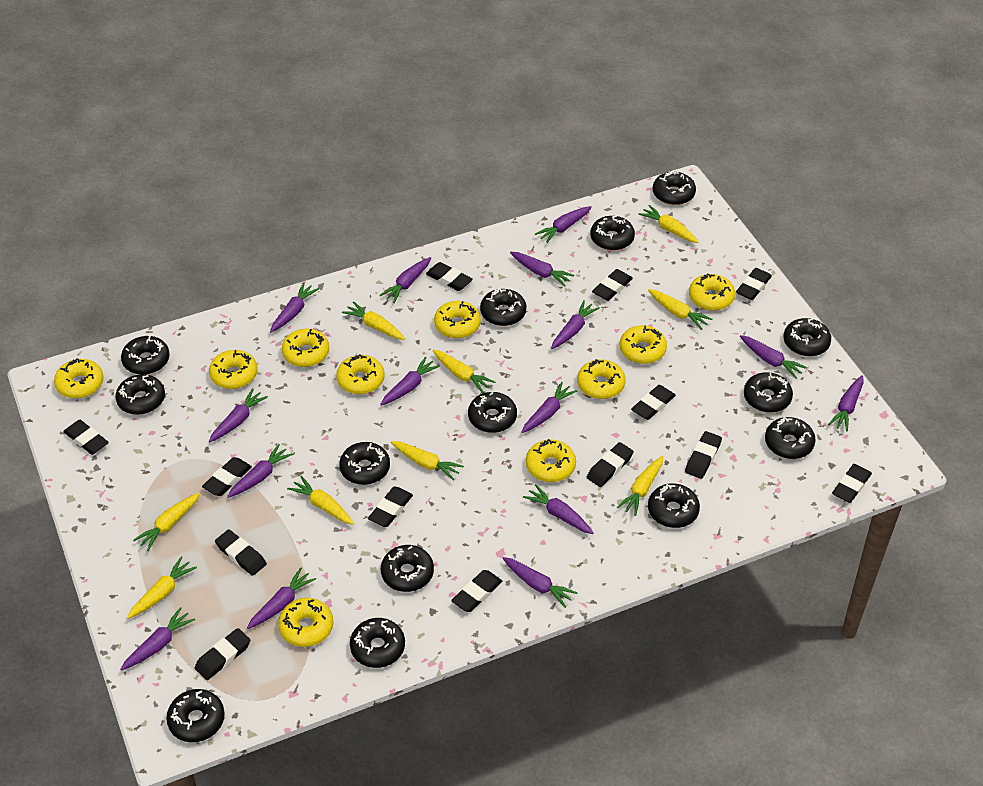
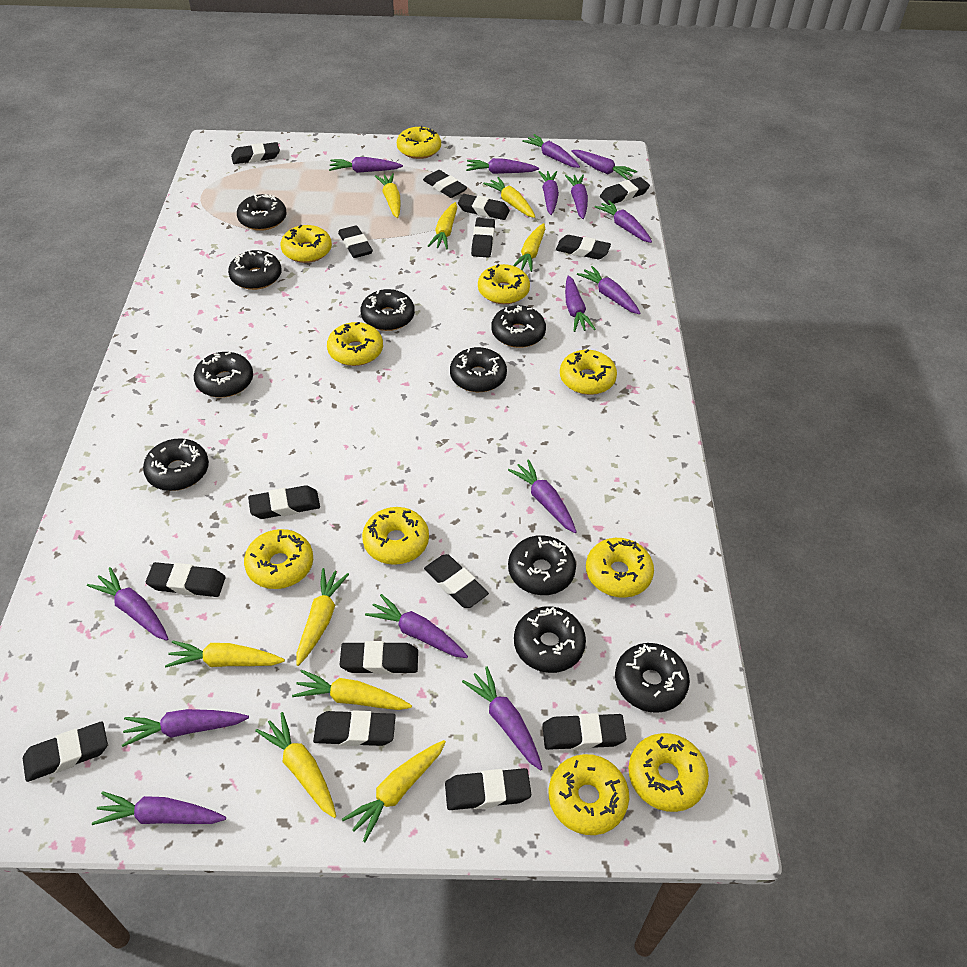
black donut: [115,374,165,415] [121,336,170,375] [166,689,225,742] [339,442,390,485] [350,618,405,668] [381,545,434,592] [468,392,517,433] [480,288,526,326] [590,215,635,250] [648,483,700,528] [653,171,696,205] [744,372,793,413] [765,417,816,459] [783,318,831,356] = 14 -> [143,438,209,491] [194,352,253,398] [228,250,282,290] [237,194,287,231] [361,289,415,331] [450,347,507,392] [492,305,546,348] [508,535,576,595] [514,606,586,673] [615,643,690,713] = 10
black eraser: [63,420,109,455] [195,628,250,680] [202,457,252,496] [215,529,267,576] [368,487,413,527] [426,262,473,291] [451,570,502,612] [587,442,634,487] [592,269,633,301] [631,385,676,420] [685,431,722,479] [736,268,772,300] [832,464,872,503] = 13 -> [23,721,108,782] [146,562,225,597] [231,142,280,164] [248,485,320,519] [313,710,396,746] [338,226,373,258] [340,641,418,674] [423,170,468,198] [424,554,489,608] [445,768,531,810] [458,194,510,220] [471,218,495,258] [542,713,626,750] [556,235,611,259] [600,177,650,205] = 15

